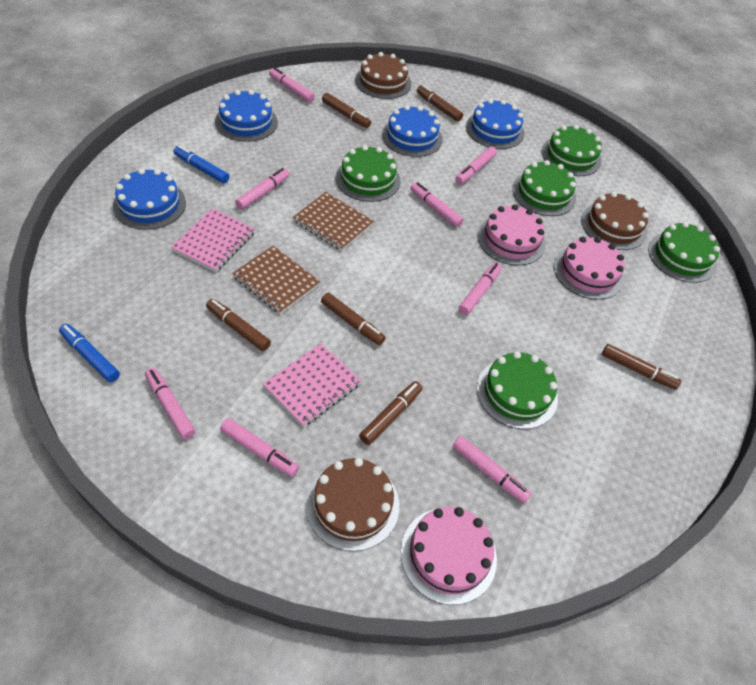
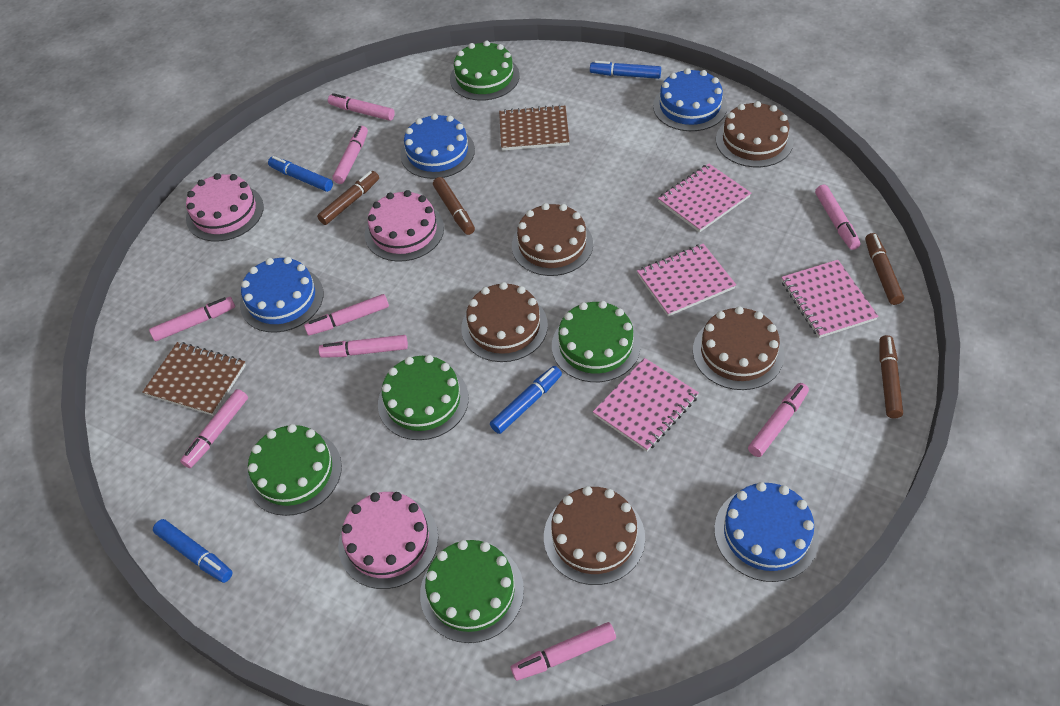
blue marker: [59,324,120,382] [174,146,229,183] = 2 -> [153,519,233,583] [268,156,333,192] [490,366,562,434] [590,61,661,79] = 4
brown cake: [306,458,399,551] [355,52,411,99] [581,192,649,250] = 3 -> [461,282,548,362] [512,203,593,276] [544,486,645,585] [693,306,784,390] [716,101,793,167] = 5
brown marker: [206,299,271,351] [321,293,385,345] [322,93,371,128] [359,381,423,445] [417,85,463,122] [602,344,681,390] = 6 -> [317,171,379,225] [433,177,475,235] [865,233,904,305] [879,335,903,419] = 4
pink marker: [145,368,196,440] [220,418,299,477] [235,168,289,210] [269,67,315,102] [410,182,464,227] [453,436,531,503] [455,147,497,184] [458,263,502,315] = 8 -> [149,297,235,341] [180,389,248,468] [304,294,389,336] [319,335,408,358] [328,93,395,121] [332,126,368,184] [511,622,616,681] [748,383,809,457] [815,185,860,250] = 9
pink notebook: [171,208,255,272] [263,343,361,427] = 2 -> [593,358,699,452] [637,244,736,316] [658,163,751,233] [781,260,879,338] = 4

